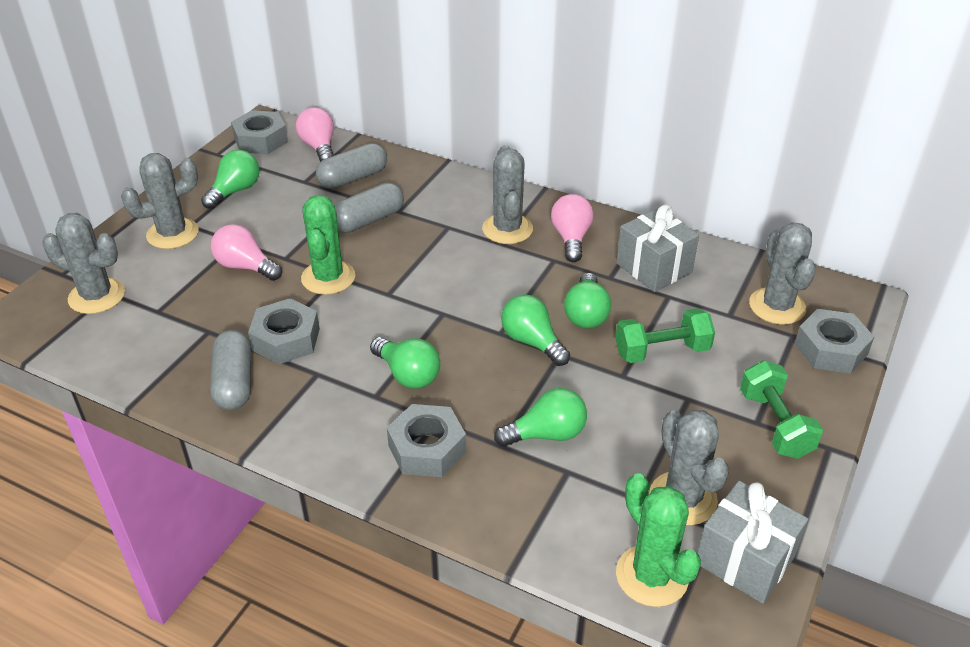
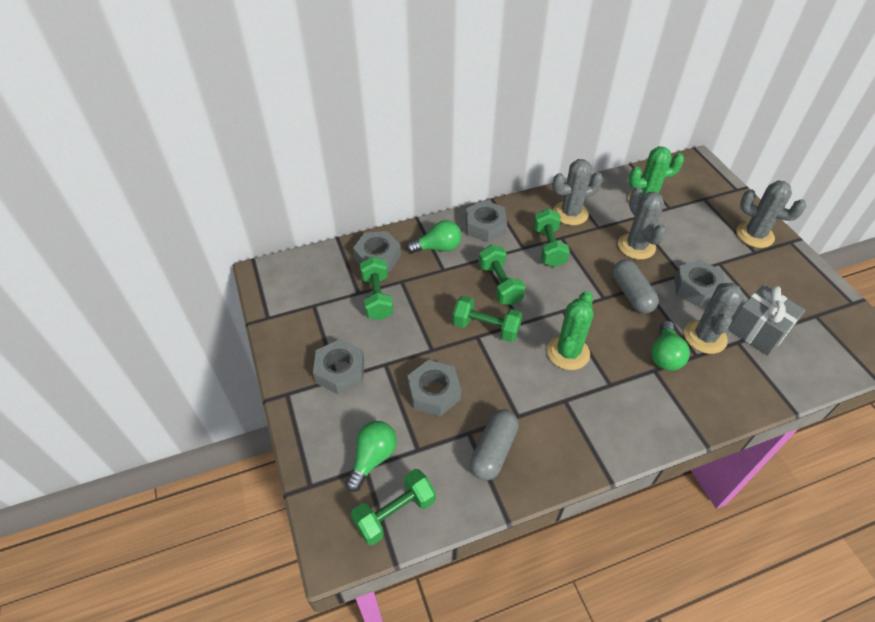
green dumbbell: [615,308,715,363] [740,360,823,459] = 2 -> [351,469,436,546] [360,257,393,320] [452,296,522,342] [478,245,526,305] [534,209,570,267] = 5
green light bulb: [201,150,259,209] [370,337,440,388] [494,388,587,447] [501,295,570,366] [564,273,611,328] = 5 -> [345,421,397,492] [406,220,462,253] [651,321,690,371] = 3
grey cactus: [43,213,125,314] [121,153,199,249] [482,145,533,244] [649,410,729,526] [749,222,816,325] = 5 -> [552,159,603,225] [618,187,667,260] [684,283,744,354] [736,180,806,248] = 4
grey capsule: [210,330,251,410] [316,143,387,189] [334,183,404,233] = 3 -> [470,409,519,481] [613,260,659,314] = 2
grey gift: [616,205,699,292] [697,481,808,604] = 2 -> [728,285,806,355] = 1
grey nut: [231,110,288,154] [248,298,320,364] [387,404,466,477] [795,309,874,374] = 4 -> [313,339,364,395] [353,231,401,272] [408,360,461,417] [466,200,507,242] [674,260,725,307] = 5
pink light bulb: [211,224,282,281] [296,107,334,162] [551,194,593,262] = 3 -> none = 0

